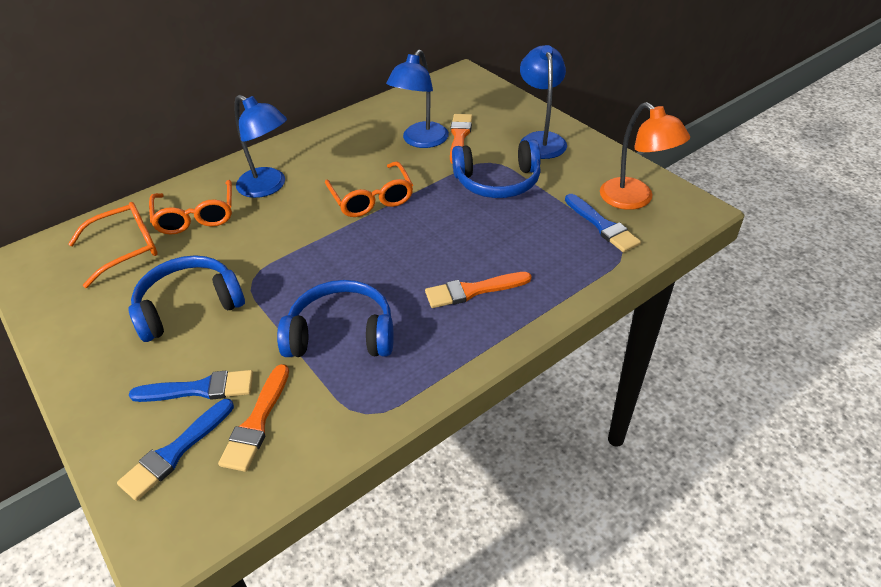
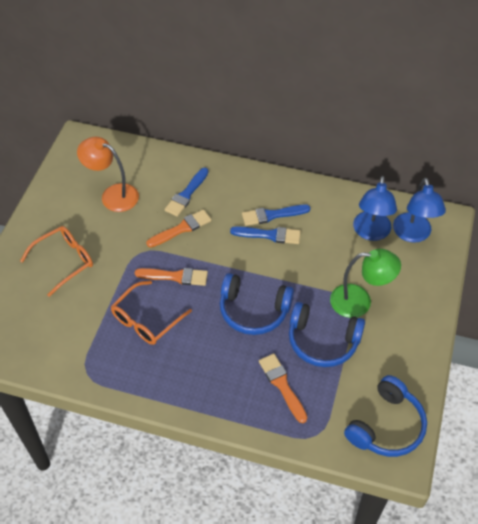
blue lamp: [235,95,287,198] [386,50,449,148] [520,45,567,159] = 3 -> [353,176,397,241] [393,178,446,243] = 2
green lamp: none = 0 -> [330,249,401,318] = 1
orange glasses: [68,202,158,288] [149,180,232,235] [325,161,413,217] = 3 -> [20,226,93,297] [111,281,192,345] = 2

